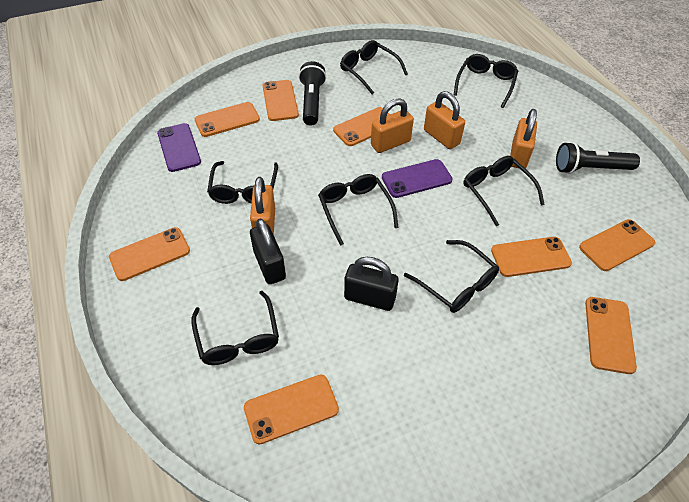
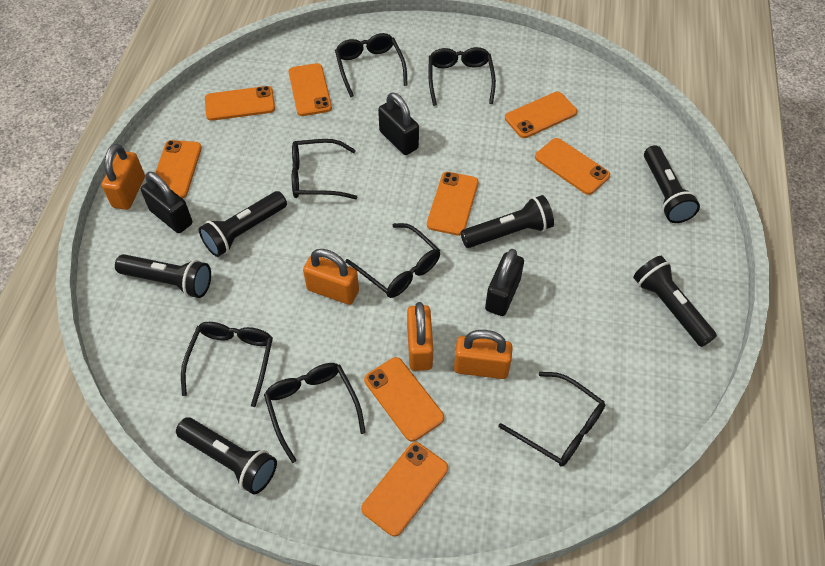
black flashlight: [299,61,326,126] [556,142,640,174] = 2 -> [115,254,211,298] [176,417,277,495] [199,191,287,257] [461,195,554,248] [633,256,717,347] [644,145,700,223] = 6
black padlock: [250,218,286,284] [344,257,399,311] = 2 -> [141,172,192,233] [378,92,419,155] [485,249,524,316] = 3
purple phone: [157,123,201,172] [382,159,453,198] = 2 -> none = 0

